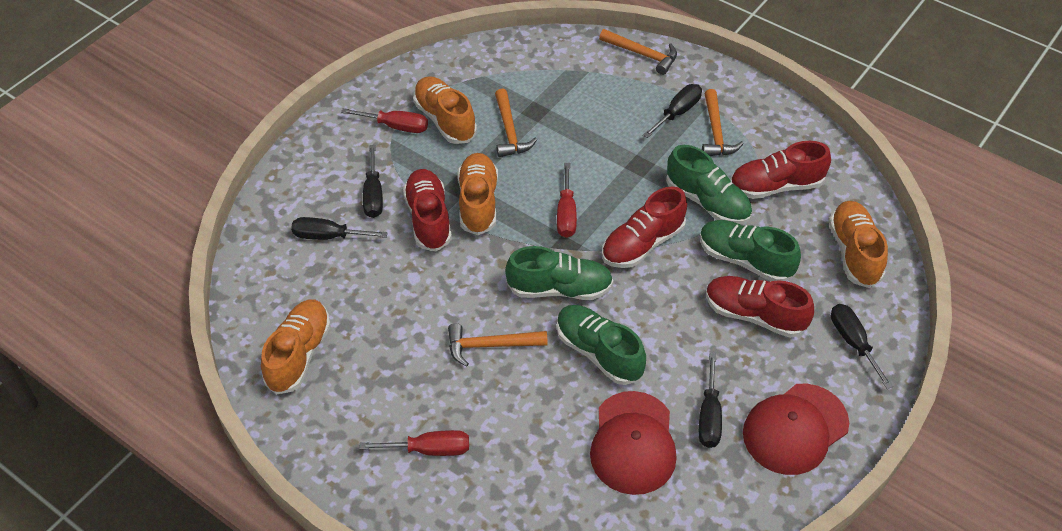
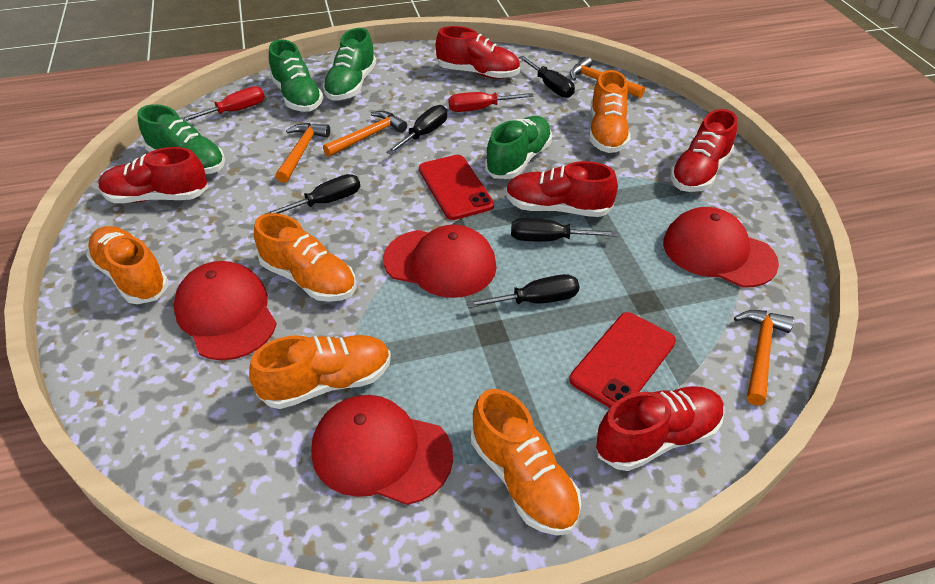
orange shoe: [261,299,331,395] [413,76,477,144] [457,153,498,235] [829,201,888,288] = 4 -> [86,226,169,304] [249,335,391,409] [254,213,356,302] [471,389,581,536] [589,70,631,153] = 5
red cap: [590,391,677,495] [743,383,849,475] = 2 -> [173,261,277,361] [311,395,453,505] [383,225,497,298] [663,207,779,288] = 4
red phone: none = 0 -> [419,155,494,220] [569,312,676,408] = 2
red screwdriver: [341,108,428,133] [359,430,469,456] [557,163,577,238] = 3 -> [181,86,265,121] [448,92,534,112] = 2
red shoe: [403,169,452,252] [602,186,687,268] [706,276,814,338] [731,141,831,199] = 4 -> [99,147,208,203] [436,26,520,79] [506,161,618,217] [595,386,725,471] [670,109,737,192] = 5

